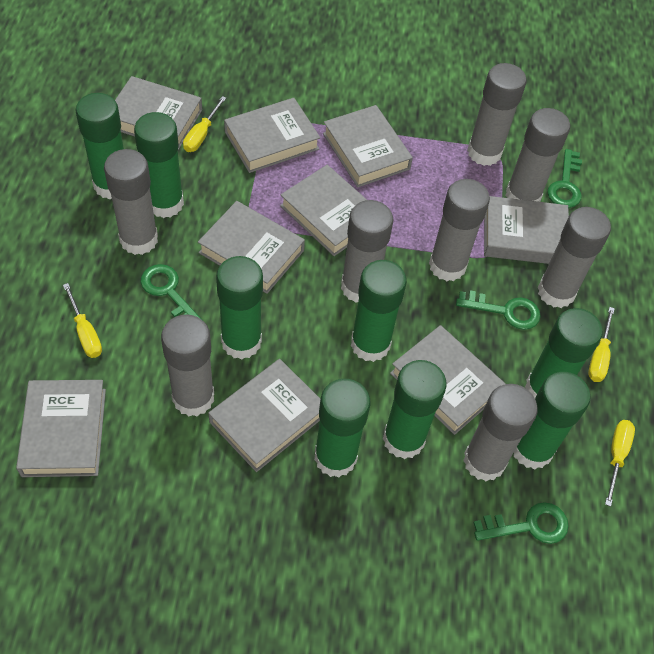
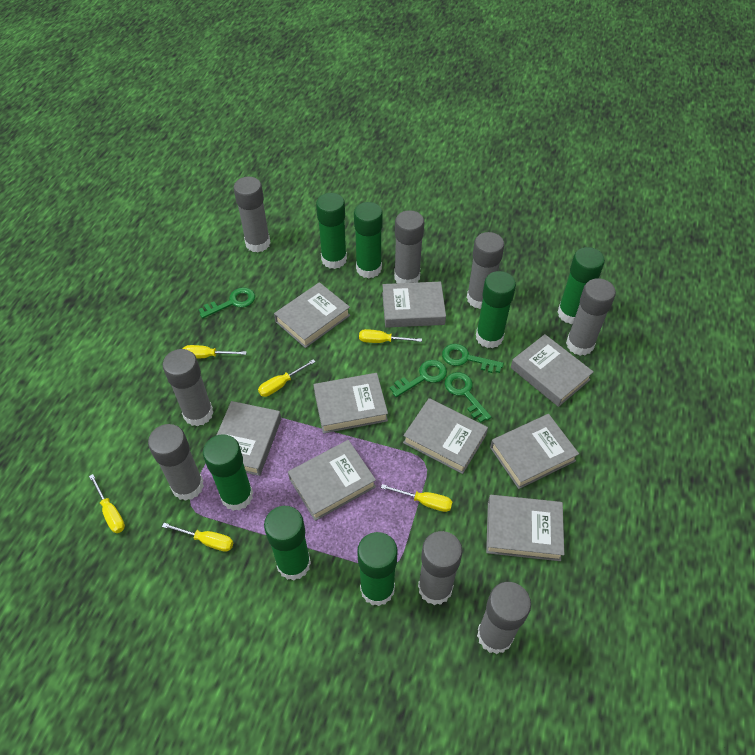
green glue stick: [76,93,124,200] [134,112,184,218] [216,256,263,359] [314,379,371,478] [351,260,407,362] [383,360,447,459] [514,372,591,469] [525,308,603,398] = 8 -> [203,434,253,511] [264,506,311,581] [316,193,347,269] [354,202,383,278] [357,532,398,606] [476,271,516,348] [557,247,605,324] = 7
yellow screwdriver: [63,283,102,358] [183,96,226,152] [588,307,615,382] [605,420,635,507] = 4 -> [89,474,125,533] [162,523,233,552] [183,345,247,358] [258,359,316,397] [359,329,422,343] [381,484,452,512] = 6

